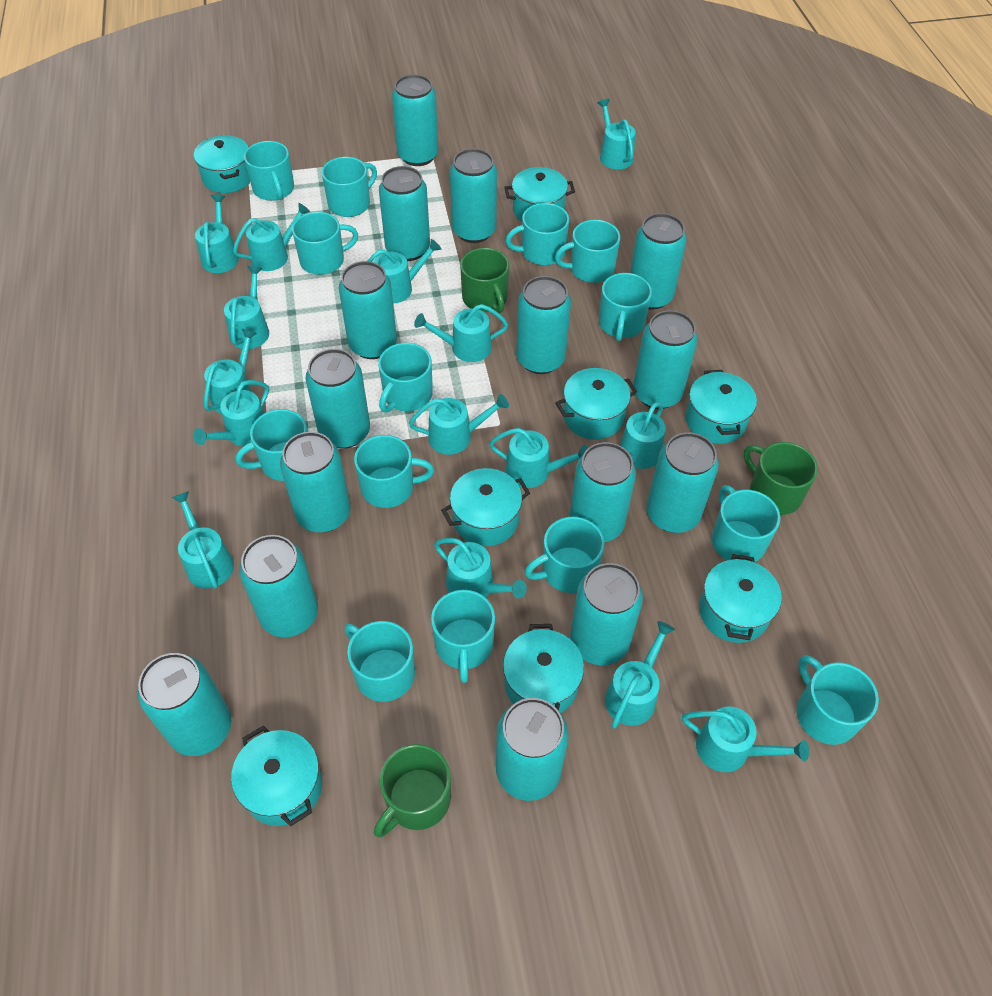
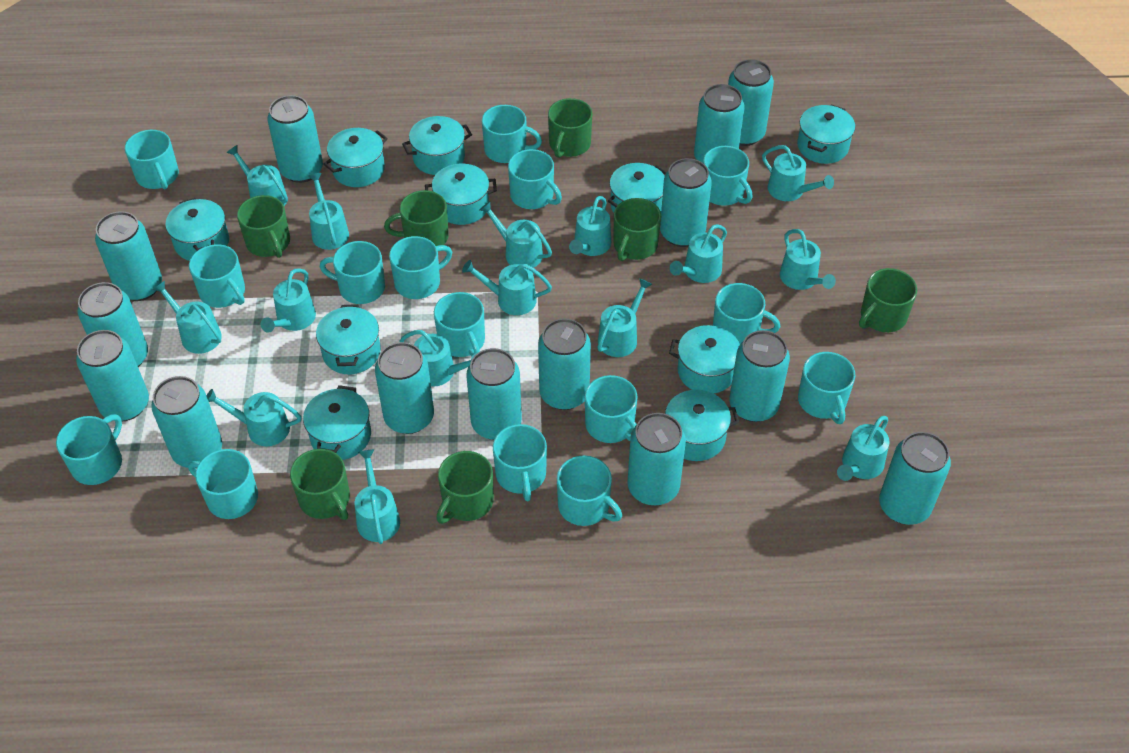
green mug: [374,744,451,837] [460,248,509,313] [744,442,818,515] = 3 -> [237,195,290,258] [290,449,350,520] [384,190,449,246] [436,451,494,524] [548,98,592,158] [614,198,661,261] [859,268,917,332] = 7
turquoise can: [138,653,231,756] [239,535,318,637] [280,432,351,532] [305,349,370,449] [339,261,397,359] [379,166,430,261] [392,74,439,166] [450,149,497,243] [496,698,569,801] [516,276,571,374] [569,442,636,542] [570,563,643,666] [630,213,687,310] [633,310,698,409] [647,432,719,533] = 15 -> [76,330,149,421] [77,282,148,367] [95,211,162,301] [151,376,222,468] [268,95,323,183] [375,342,434,434] [466,348,522,440] [538,318,591,410] [627,413,686,505] [660,158,712,247] [694,84,745,163] [728,59,774,146] [729,330,790,422] [879,432,951,525] = 14
turquoise mug: [236,409,308,481] [244,141,294,201] [292,212,358,275] [322,157,377,217] [345,621,415,702] [354,435,434,508] [378,343,433,413] [431,590,495,683] [505,203,569,265] [525,517,605,593] [555,220,620,283] [599,273,652,341] [712,485,780,562] [796,655,879,745] = 14 -> [56,414,122,485] [125,130,179,189] [188,449,258,519] [189,244,245,308] [320,241,385,304] [389,236,452,299] [434,292,485,357] [482,105,542,163] [493,424,547,501] [508,149,562,209] [557,455,622,526] [585,375,638,443] [703,146,752,206] [713,283,780,344] [798,352,855,424] = 15
turquoise pot: [194,135,250,193] [231,726,322,826] [441,468,530,546] [503,624,584,713] [504,167,575,222] [555,368,637,440] [685,370,757,444] [699,554,782,643] = 8 -> [165,198,229,261] [303,385,371,460] [316,304,381,374] [323,128,388,187] [402,116,472,175] [425,164,497,225] [608,163,667,213] [665,390,739,461] [669,325,740,394] [797,105,855,164] = 10

